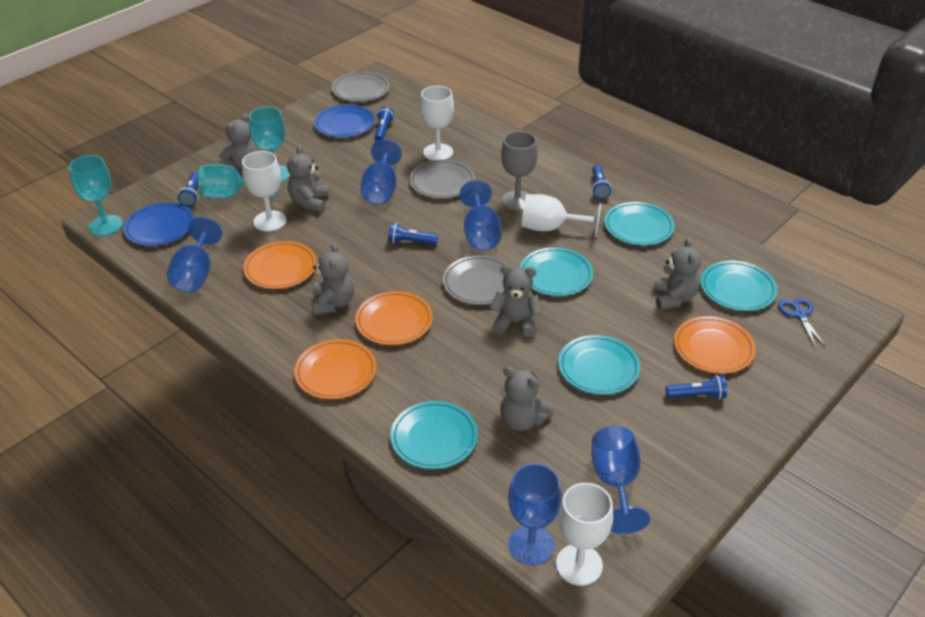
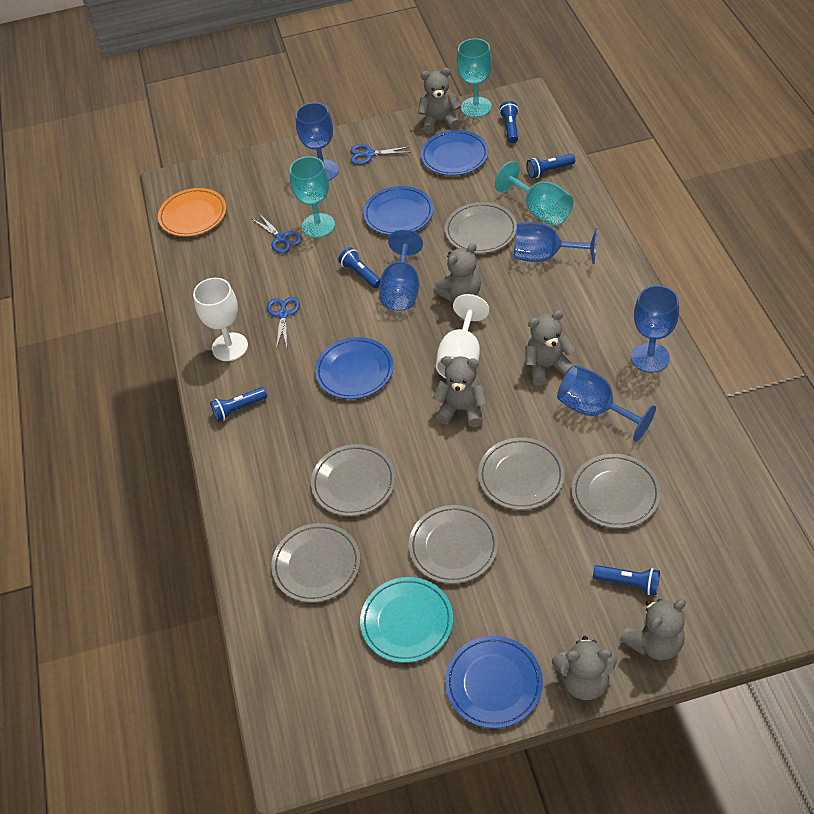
blue plate: [123,202,194,246] [314,104,375,138] = 2 -> [315,337,393,399] [363,186,434,235] [421,130,488,176] [445,636,543,729] = 4
blue scissors: [778,298,826,348] = 1 -> [252,214,302,253] [267,297,300,349] [350,144,411,165] = 3
grey goblet: [501,131,538,210] = 1 -> none = 0
grey plate: [332,72,390,102] [409,159,475,198] [443,255,512,305] = 3 -> [271,523,360,603] [311,444,396,516] [409,505,498,584] [445,202,517,254] [478,437,565,510] [572,454,661,528] = 6
orange plate: [243,241,317,289] [294,339,376,399] [355,291,433,345] [674,316,756,374] = 4 -> [158,188,226,237] = 1
turquoise plate: [390,401,478,469] [520,247,593,296] [558,335,641,395] [604,202,675,245] [701,261,778,311] = 5 -> [360,577,453,663] = 1
white goblet: [242,151,287,232] [420,86,454,160] [522,194,601,237] [556,483,613,586] = 4 -> [193,278,248,361] [436,294,489,378] = 2

